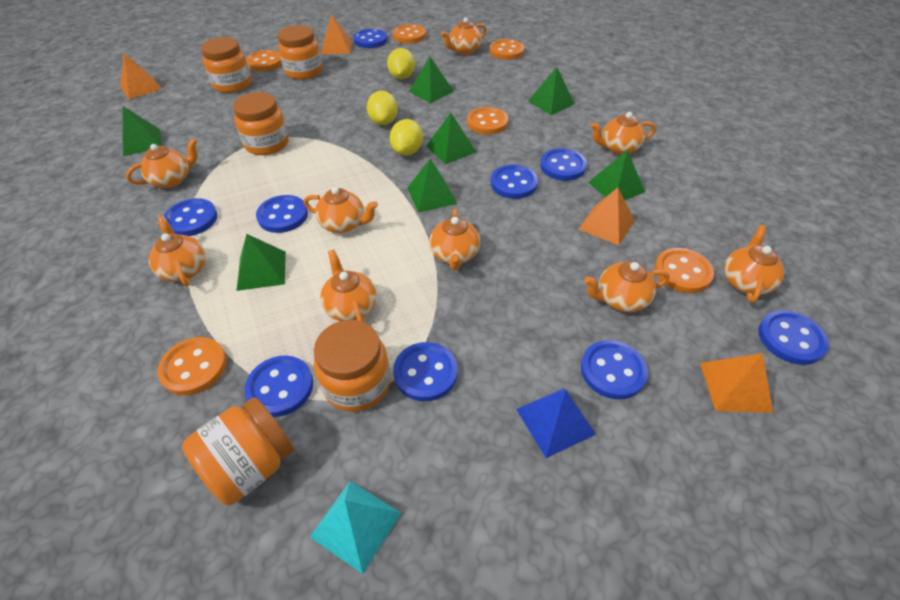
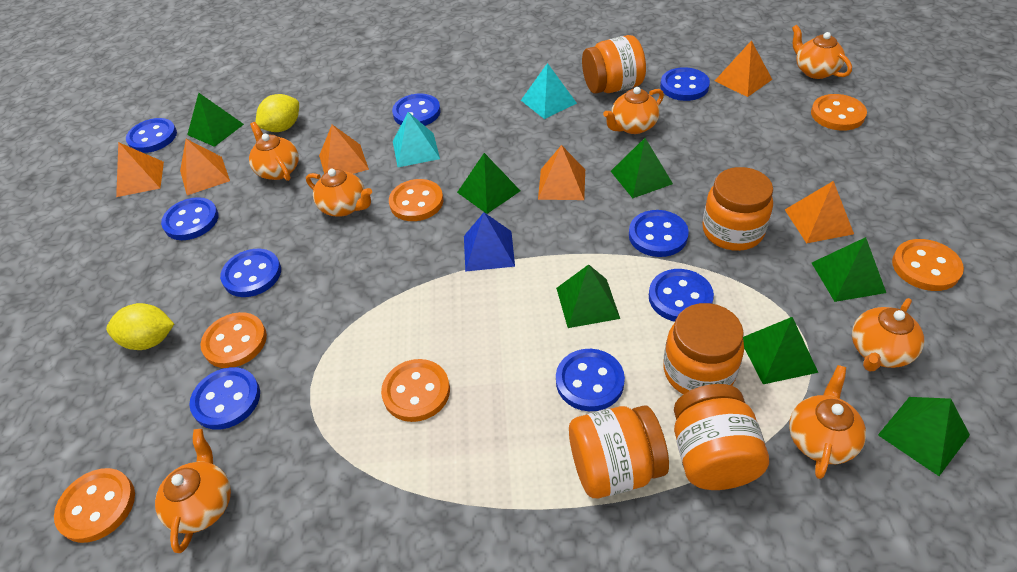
orange pyramid: [120,53,161,99] [321,14,352,54] [579,188,635,245] [700,353,773,413] = 4 -> [116,142,164,197] [180,139,230,195] [319,125,369,174] [538,145,585,200] [715,40,772,97] [785,181,854,243] = 6
orange teapot: [126,138,198,188] [148,216,206,286] [304,187,378,233] [320,249,377,322] [429,209,480,270] [441,17,487,55] [584,261,669,312] [591,112,656,155] [724,225,785,303] = 9 -> [155,429,231,553] [249,122,299,181] [306,169,372,217] [603,87,664,134] [789,365,866,479] [792,25,852,79] [852,298,924,371] = 7
turquoise pyramid: [310,481,401,574] = 1 -> [393,112,440,167] [521,63,577,119] = 2
yellow lemon: [367,91,398,125] [387,48,415,79] [390,119,423,155] = 3 -> [106,303,174,350] [255,94,299,132] = 2

